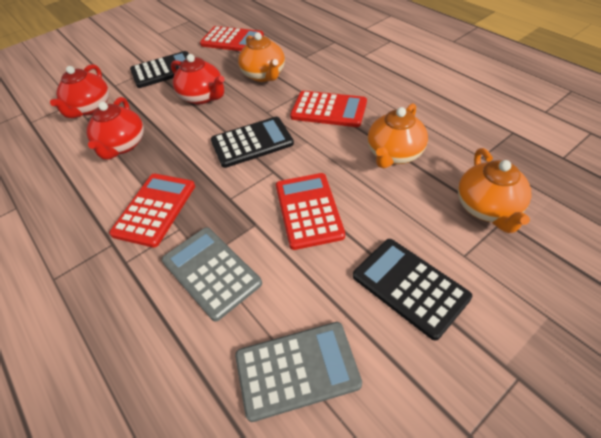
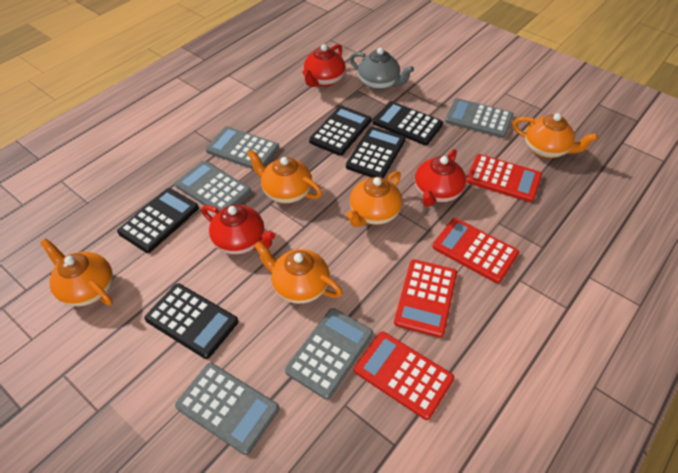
black calculator: [130,51,189,88] [211,117,294,168] [353,239,472,341] = 3 -> [117,188,199,253] [145,283,238,359] [309,106,372,156] [346,126,406,178] [373,101,443,145] = 5
grey calculator: [162,227,262,322] [235,322,362,422] = 2 -> [175,161,251,212] [175,363,279,455] [206,126,279,170] [285,308,373,399] [445,98,513,138] = 5
grey teapot: none = 0 -> [350,48,414,90] = 1
orange teapot: [238,32,285,82] [367,103,428,168] [458,148,531,233] = 3 -> [40,239,113,307] [247,150,322,203] [254,241,343,304] [347,171,402,227] [513,113,598,158] = 5

